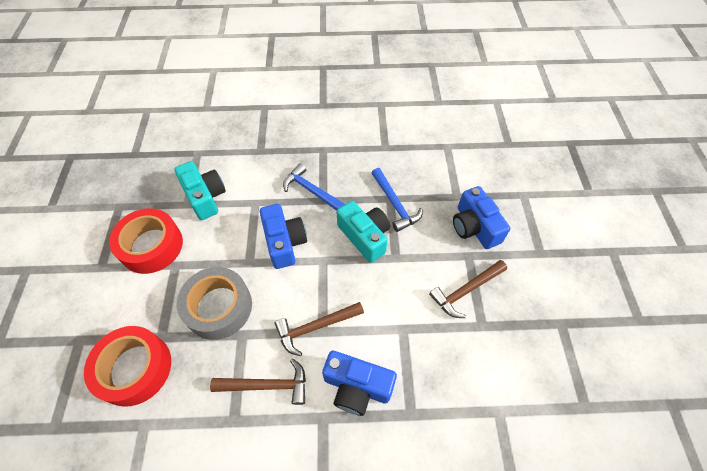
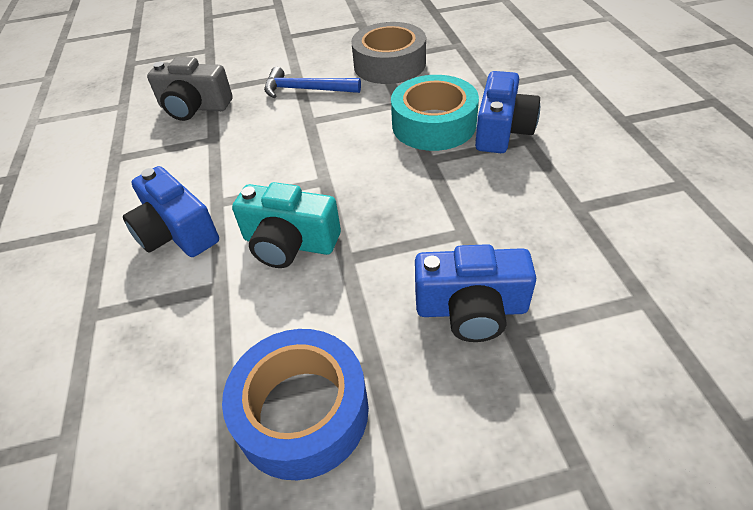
blue hammer: [283,163,345,211] [372,168,423,232] = 2 -> [264,67,361,98] = 1
blue tape: none = 0 -> [222,329,369,480] = 1
brown hammer: [210,358,306,405] [275,302,364,356] [429,260,507,318] = 3 -> none = 0
grey camera: none = 0 -> [147,57,233,121] = 1
red tape: [84,326,171,407] [109,208,183,274] = 2 -> none = 0
turquoise camera: [174,161,226,220] [337,201,390,263] = 2 -> [232,182,341,268] = 1
turquoise tape: none = 0 -> [391,75,479,151] = 1

